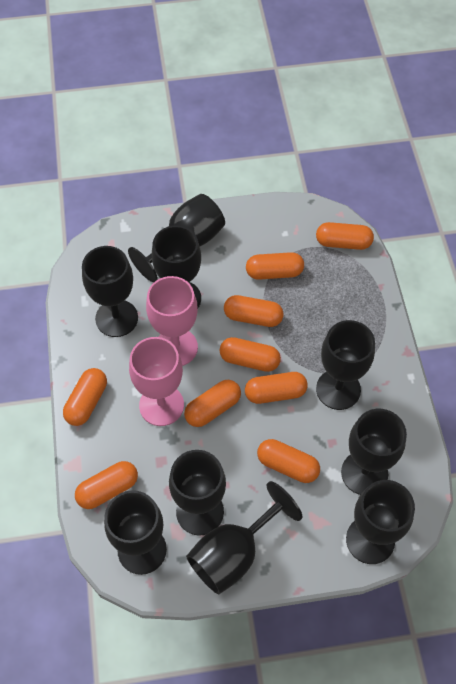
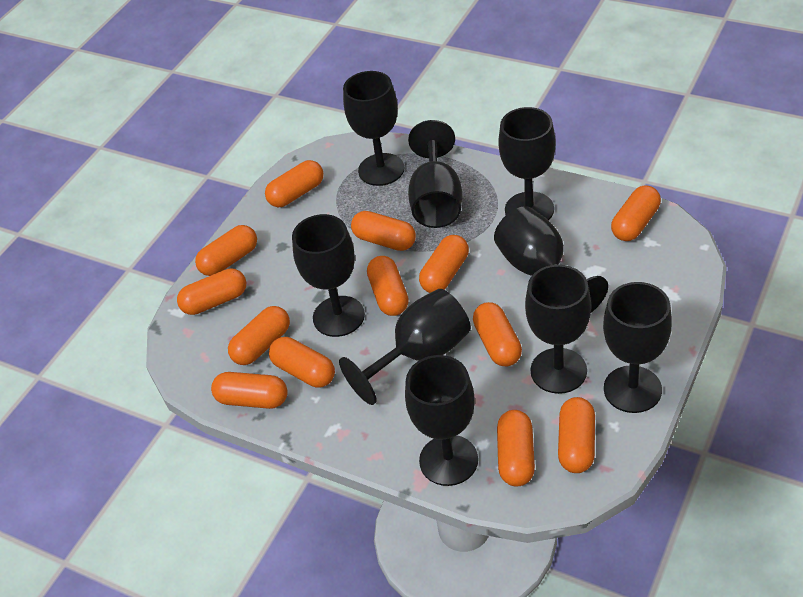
orange capsule: [63,368,107,426] [75,461,138,509] [184,380,241,427] [219,337,281,372] [224,295,284,327] [245,372,308,404] [246,252,304,280] [257,439,320,483] [316,222,374,250] = 9 -> [177,268,246,315] [195,225,257,276] [211,372,288,409] [228,306,290,365] [265,160,324,207] [269,337,335,388] [351,211,416,251] [367,256,409,316] [419,235,469,293] [473,302,522,366] [497,410,535,487] [558,397,595,473] [611,185,661,241] = 13
pink goblet: [129,337,184,426] [146,276,198,366] = 2 -> none = 0

